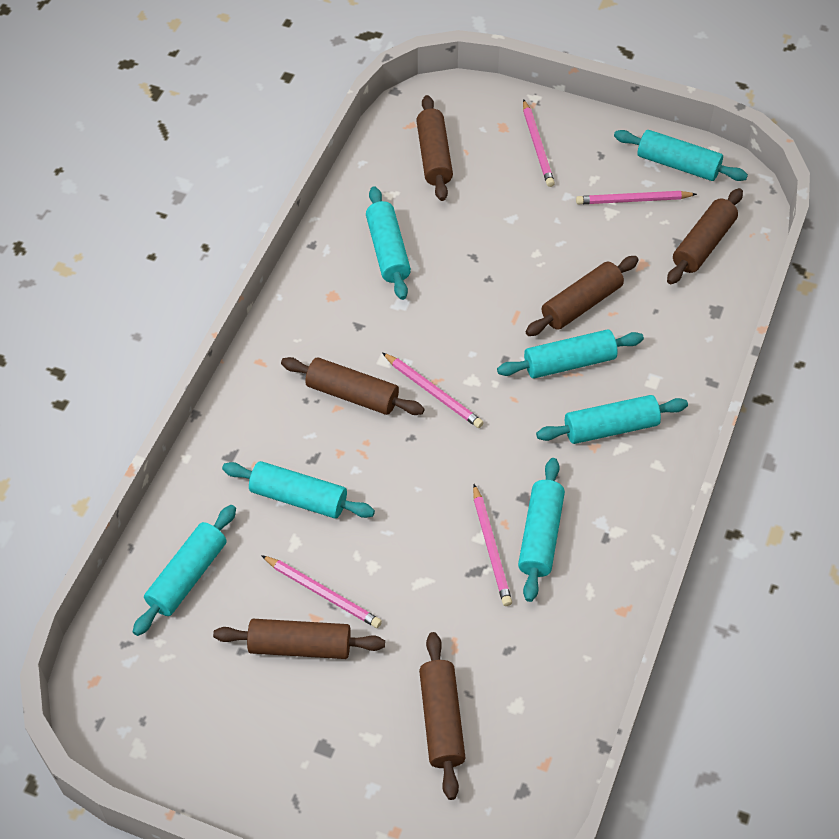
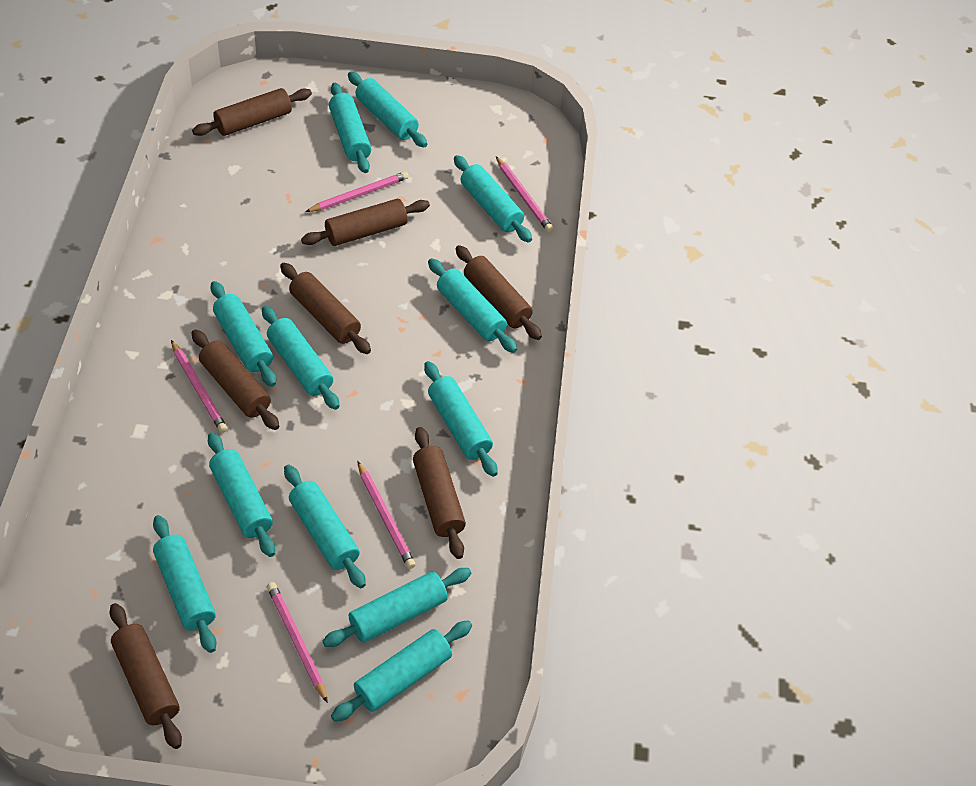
brown rolling pin: [213,619,385,659] [281,357,425,415] [416,95,453,201] [419,632,465,800] [526,256,639,336] [667,188,743,284] = 6 -> [110,603,182,749] [192,88,312,136] [192,330,279,430] [280,263,371,354] [301,199,430,246] [413,427,466,559] [456,245,542,340] = 7
turquoise rolling pin: [133,505,236,636] [222,461,375,518] [366,186,411,300] [497,330,644,378] [518,458,565,602] [536,395,688,444] [614,130,748,181] = 7 -> [153,515,216,653] [208,432,275,557] [211,281,276,387] [262,306,340,410] [284,465,366,588] [323,568,471,647] [329,83,371,173] [331,620,472,722] [348,72,427,147] [424,361,498,477] [428,258,517,353] [454,155,532,243] = 12

